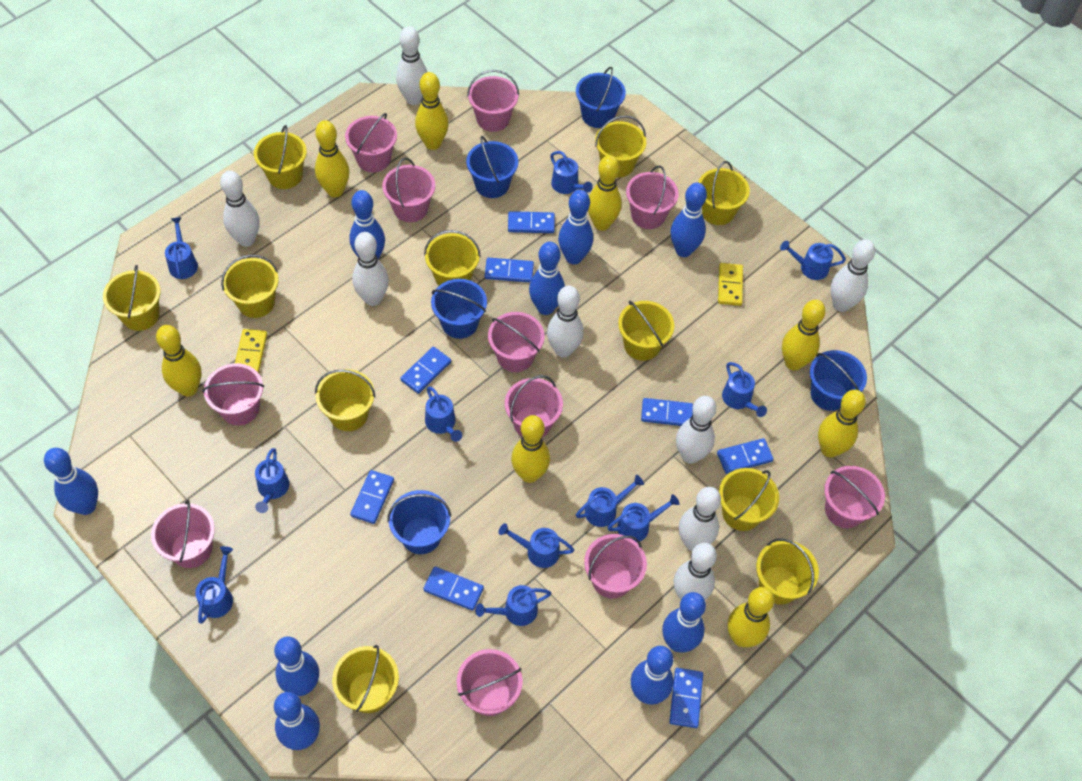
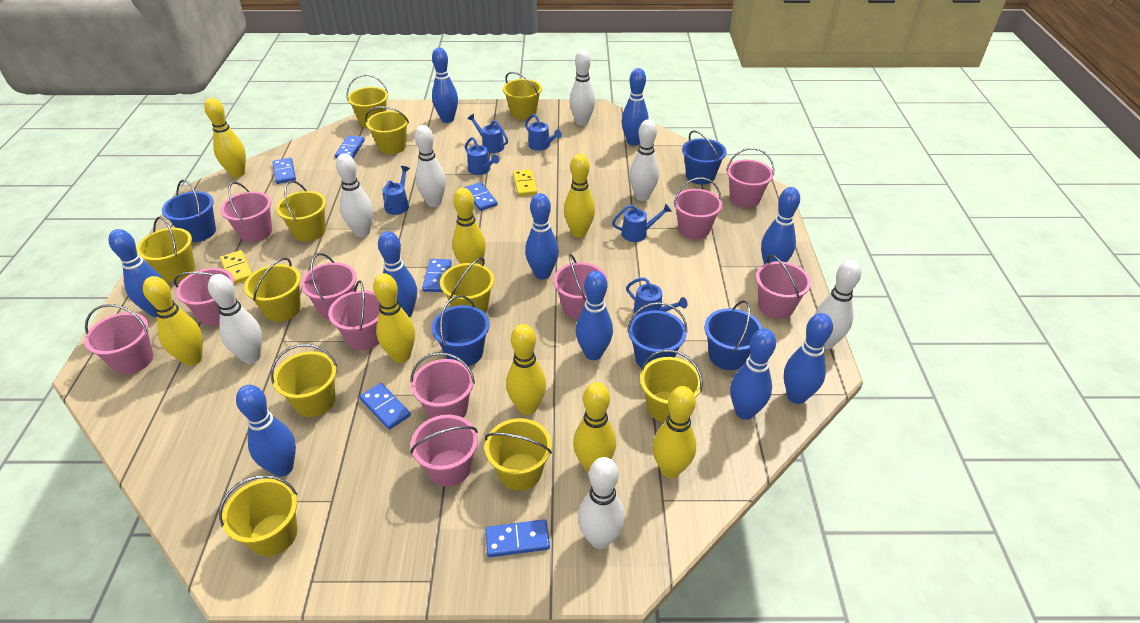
blue bowling pin: [44,448,98,515] [274,637,319,696] [274,692,320,750] [350,190,385,259] [529,242,565,315] [558,190,593,264] [631,646,674,705] [662,592,706,652] [671,182,707,257] = 9 -> [108,229,163,317] [236,385,296,477] [378,231,417,317] [432,47,458,123] [525,193,559,280] [576,271,613,360] [622,68,648,146] [730,328,776,420] [761,187,800,264] [784,313,833,404] = 10
blue domino: [350,470,394,524] [400,347,451,394] [423,567,484,611] [485,258,534,283] [508,211,555,233] [641,398,693,426] [669,668,703,728] [717,438,774,474] = 8 -> [272,158,296,184] [335,136,365,158] [359,383,411,430] [422,259,452,292] [464,182,498,211] [485,519,550,557] = 6
blue watering can: [165,217,198,279] [195,546,233,624] [255,448,289,513] [425,386,462,442] [475,585,551,626] [499,523,574,568] [550,151,593,194] [576,475,644,527] [607,494,680,542] [722,362,767,417] [780,241,846,280] = 11 -> [382,166,410,215] [465,137,500,175] [467,114,508,153] [525,114,562,150] [612,204,672,242] [626,277,687,316] = 6
white bowling pin: [220,171,259,247] [352,232,389,306] [396,26,427,105] [547,285,584,358] [674,543,717,600] [676,396,716,464] [679,487,721,551] [830,239,875,312] = 8 -> [208,274,262,364] [336,153,373,237] [415,125,446,207] [569,50,595,126] [578,457,625,549] [629,119,659,201] [814,260,861,349] = 7

